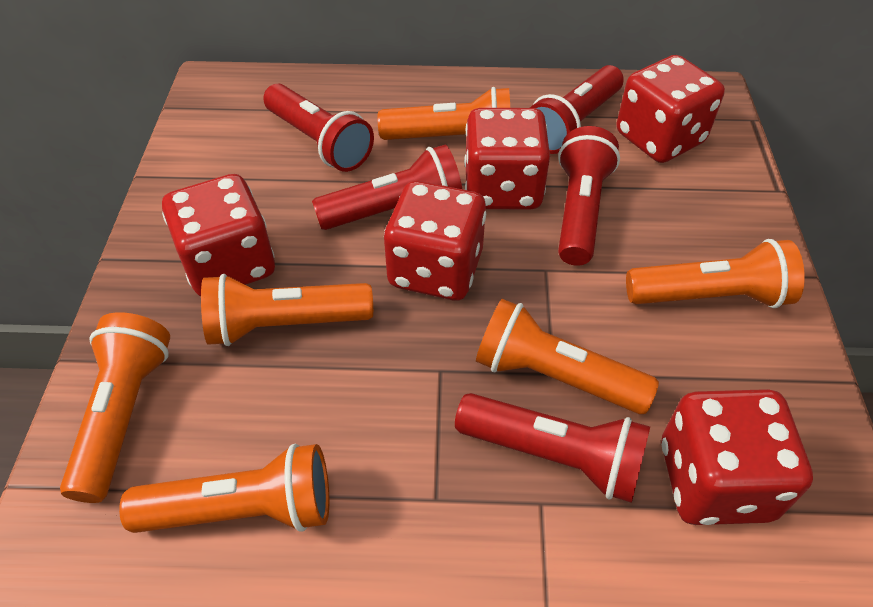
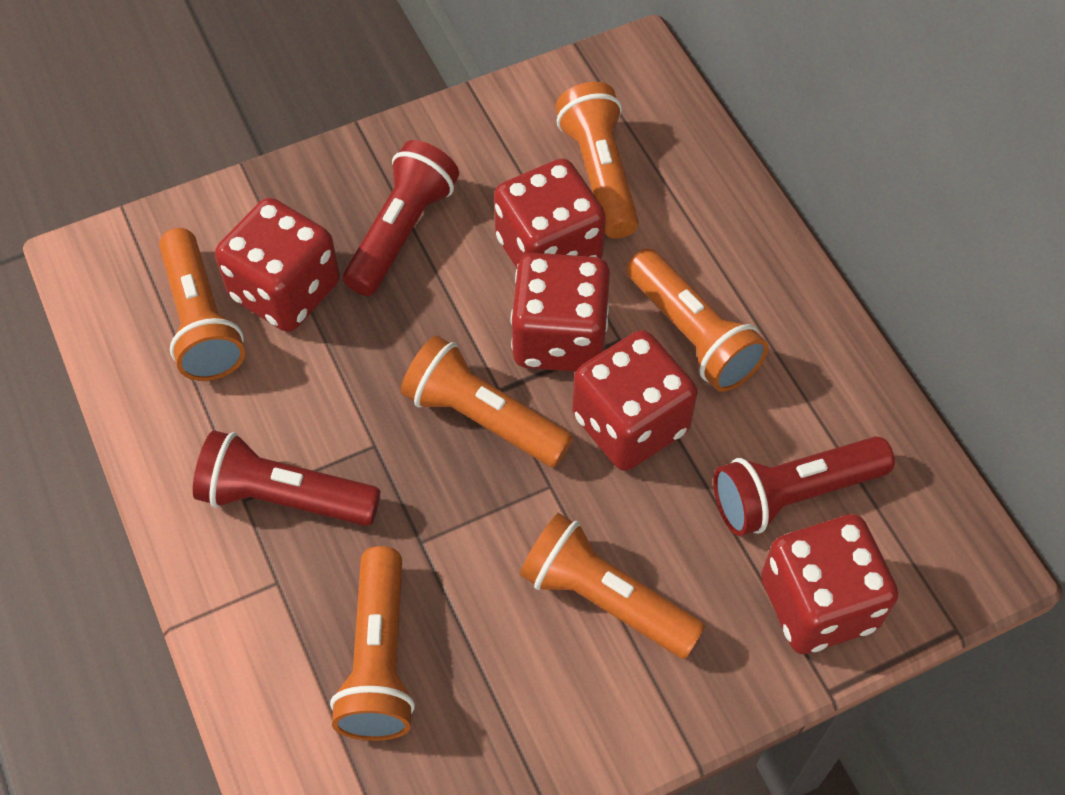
red flashlight: [263,83,374,172] [312,145,462,230] [455,393,650,503] [530,65,624,154] [558,126,620,266] = 5 -> [193,430,381,526] [343,140,459,296] [713,436,895,536] = 3

